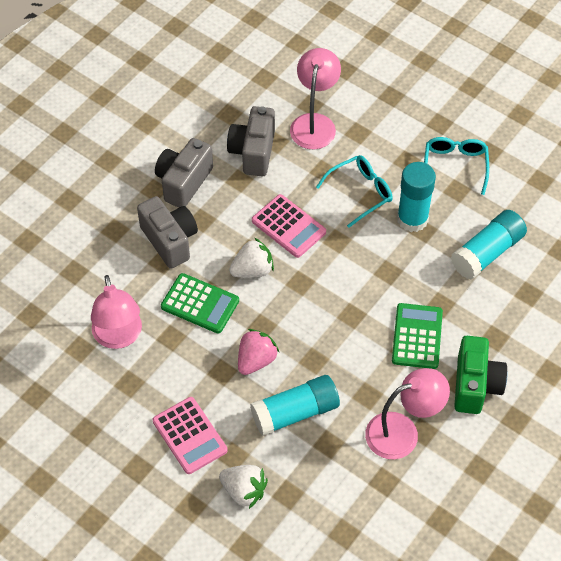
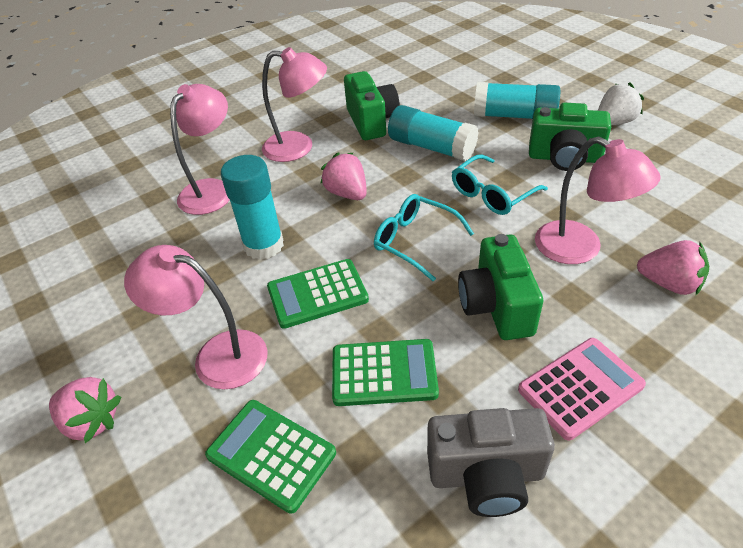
green calculator: [161,273,239,333] [392,303,443,369] = 2 -> [205,400,336,514] [267,259,369,329] [332,339,439,406] = 3
green camera: [454,336,508,414] = 1 -> [344,71,400,140] [458,234,543,340] [529,103,611,171] = 3
grey camera: [137,196,198,269] [155,138,213,208] [227,106,275,176] = 3 -> [427,408,555,517] = 1
pink calculator: [153,397,228,474] [252,194,326,258] = 2 -> [518,338,646,441] = 1
pink lamp: [91,275,142,349] [290,48,341,150] [365,368,450,459] = 3 -> [124,245,268,389] [170,84,230,215] [262,47,327,162] [535,137,661,264] = 4
pink strawberry: [238,329,280,375] = 1 -> [49,377,121,443] [320,152,367,200] [637,240,709,295] = 3
white strawberry: [219,465,268,509] [229,238,274,278] = 2 -> [598,82,644,125] = 1

